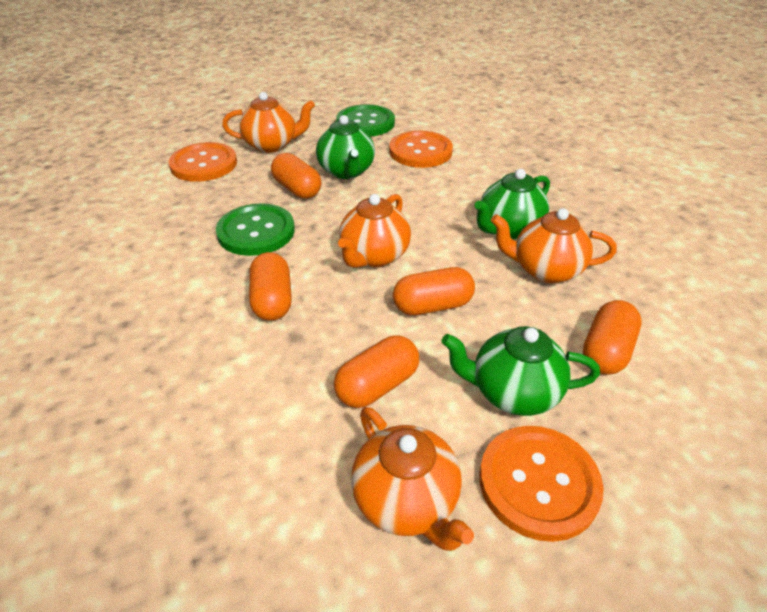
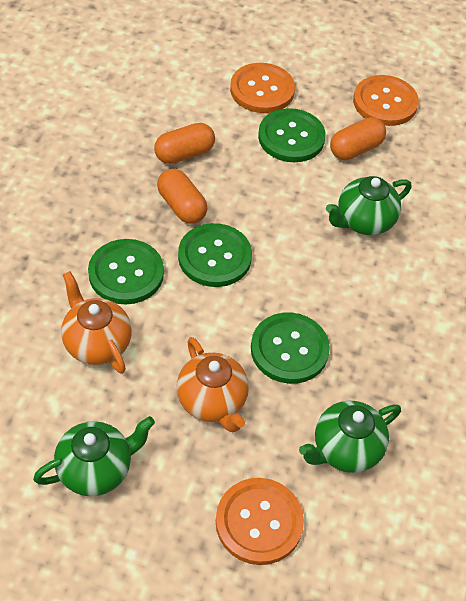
green button: [216,203,295,256] [336,104,395,137] = 2 -> [88,239,164,304] [178,223,252,287] [251,312,330,384] [258,108,326,162] = 4
orange capsule: [249,252,292,321] [271,153,322,199] [334,336,419,408] [393,267,475,315] [583,300,642,375] = 5 -> [154,123,215,164] [157,169,208,224] [330,117,386,160] = 3
orange teapot: [222,92,315,153] [338,194,411,268] [351,407,474,551] [491,208,617,283] = 4 -> [61,271,132,374] [177,337,249,432] = 2

